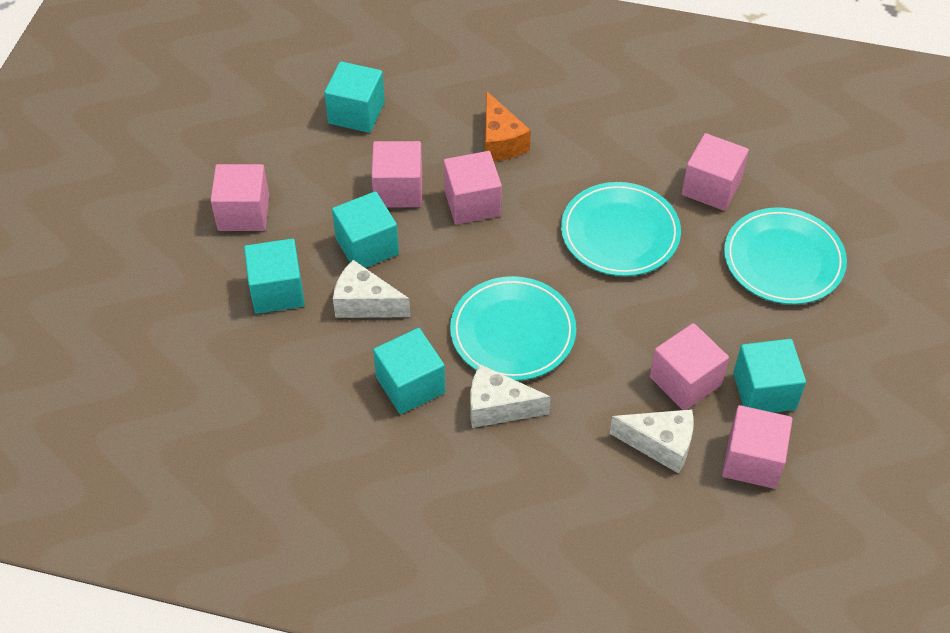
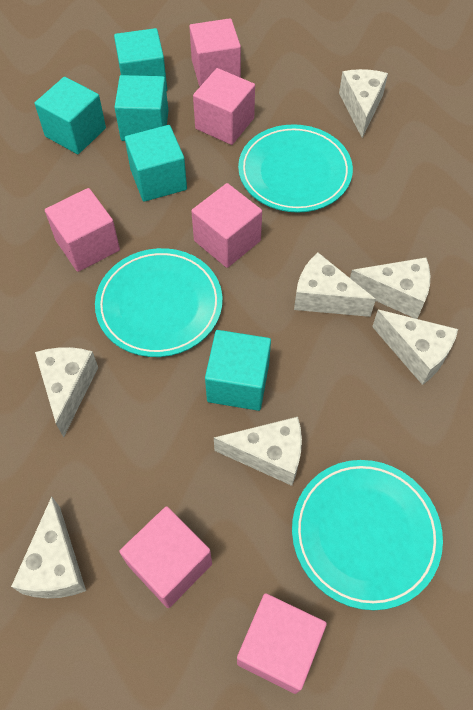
orange cheese: [485,92,531,162] = 1 -> none = 0
white cheese: [333,260,410,318] [470,364,551,428] [610,409,694,474] = 3 -> [11,496,86,598] [35,347,98,437] [214,417,302,486] [294,253,376,317] [339,69,388,138] [350,258,430,319] [372,310,458,385] = 7

